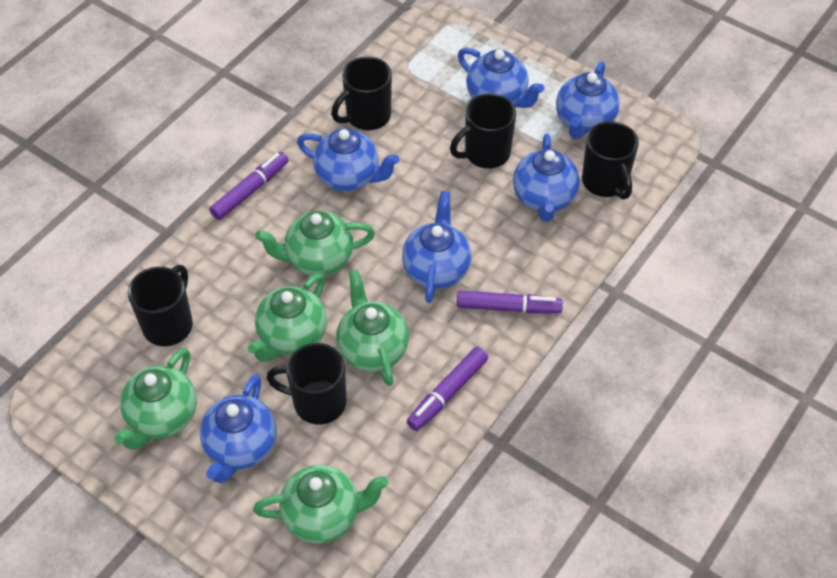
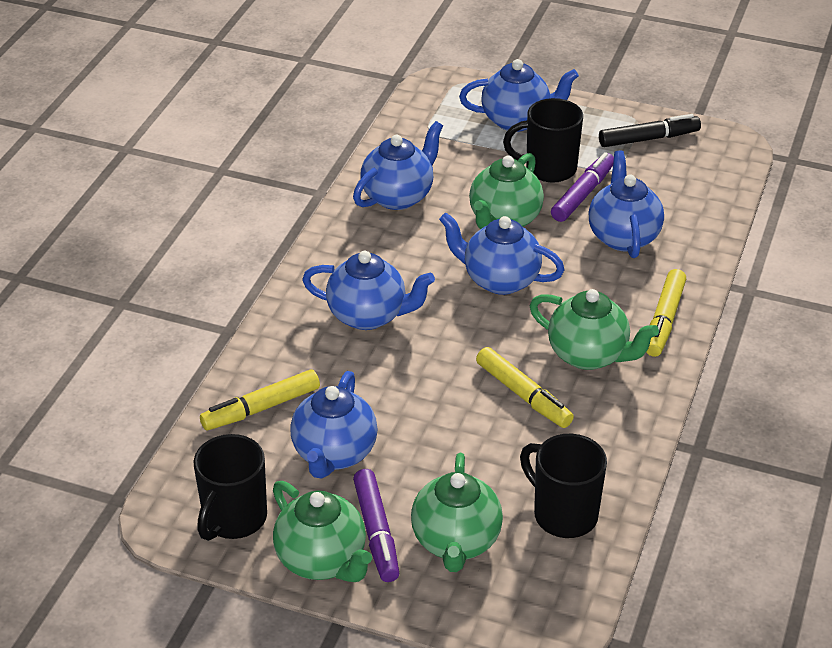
black marker: none = 0 -> [599,114,701,147] = 1
black mug: [128,265,193,346] [266,343,346,425] [331,56,392,130] [450,94,516,168] [582,121,639,200] = 5 -> [194,434,267,541] [503,98,583,183] [520,434,607,538] = 3
green teapot: [114,348,197,450] [248,273,327,362] [253,465,388,543] [255,211,375,276] [336,270,409,386] = 5 -> [273,481,372,582] [411,453,503,572] [469,153,544,229] [529,289,659,370] = 4
purple marker: [209,152,288,220] [407,347,488,431] [457,290,563,314] = 3 -> [353,469,399,582] [551,152,614,222] = 2
yellow marker: none = 0 -> [200,369,320,430] [476,347,574,428] [646,269,686,357] = 3

